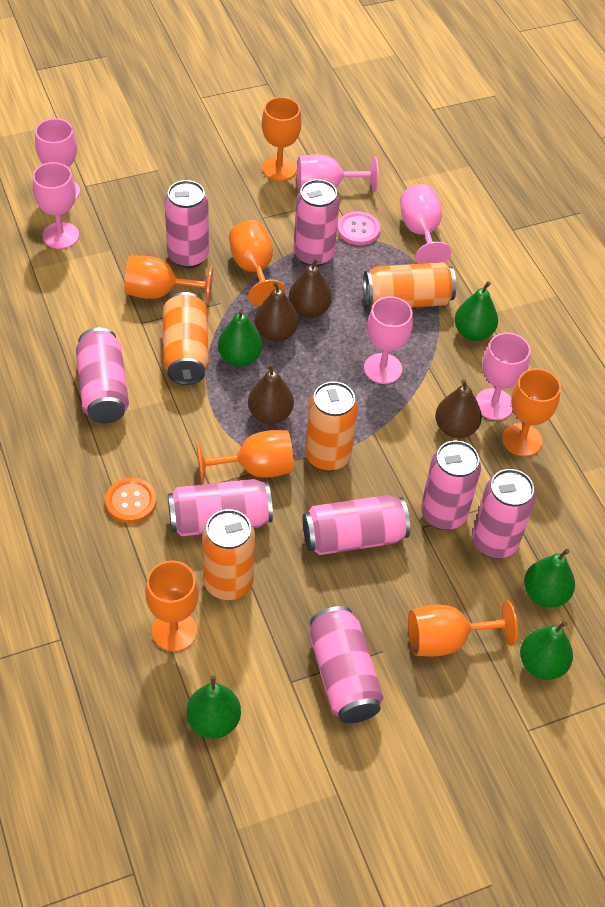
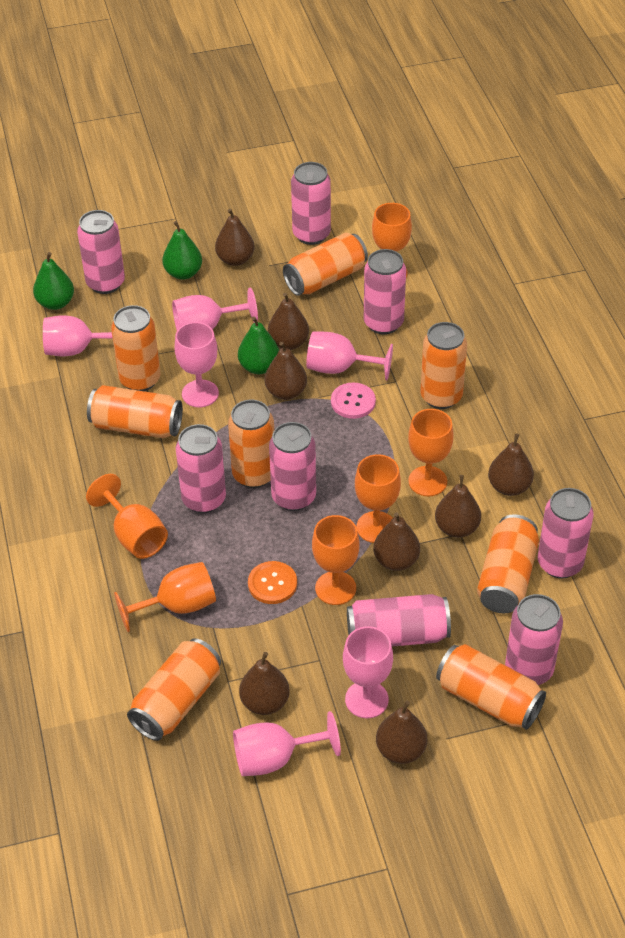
brown pear: [248,364,294,424] [255,281,299,342] [288,258,332,318] [435,379,482,438] = 4 -> [215,209,255,266] [239,652,290,715] [264,342,307,400] [268,293,309,350] [373,512,420,571] [376,701,427,764] [435,475,481,538] [488,433,534,496] = 8
green pear: [186,676,241,739] [218,309,262,367] [454,281,498,341] [520,621,573,680] [524,549,575,608] = 5 -> [33,252,74,310] [162,221,202,280] [238,316,279,374] = 3
orange can: [163,292,209,385] [202,509,255,600] [305,382,358,472] [363,262,456,308] = 4 -> [87,385,183,438] [111,305,160,391] [127,638,221,741] [228,400,274,488] [283,232,368,296] [421,322,467,409] [436,644,546,730] [477,514,539,613] = 8
orange goblet: [125,256,213,304] [145,561,199,652] [196,430,294,484] [229,220,285,306] [262,97,302,181] [408,601,518,656] [502,368,561,456] = 7 -> [86,474,168,559] [114,562,216,632] [312,515,360,605] [355,454,401,543] [372,203,412,277] [408,409,454,496] = 6

